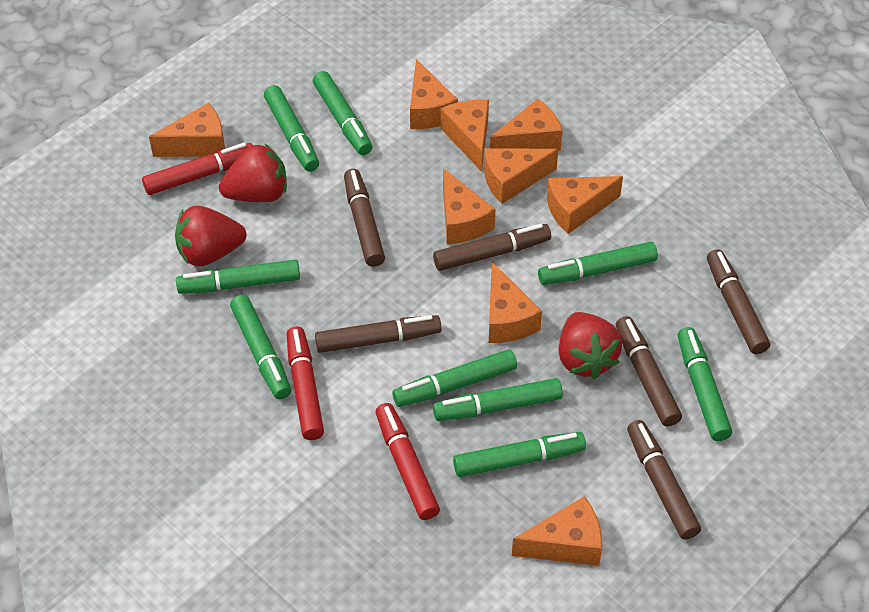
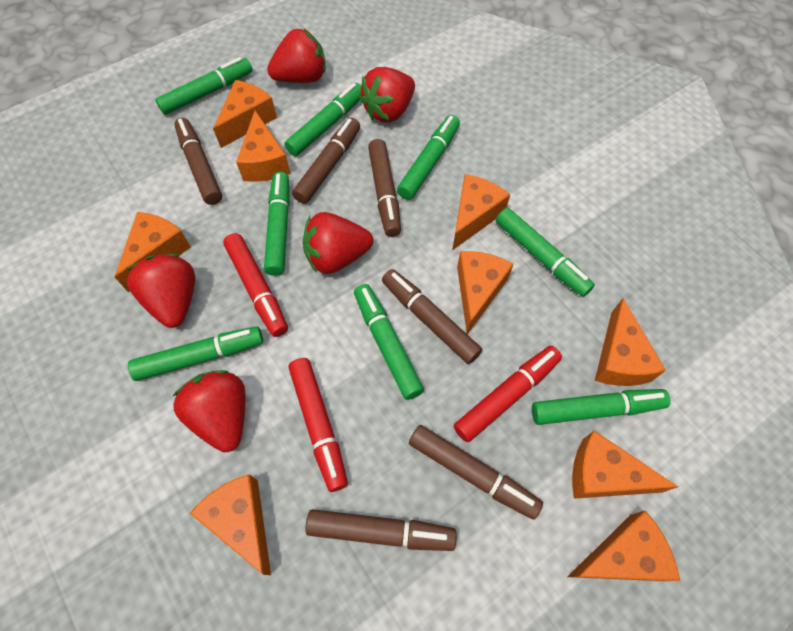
green marker: [176,260,300,294] [230,295,291,399] [264,85,319,172] [313,71,372,155] [392,349,517,407] [433,378,563,421] [453,432,586,477] [538,242,658,285] [678,327,732,441] = 9 -> [128,326,263,381] [155,57,252,115] [264,172,290,276] [284,83,361,156] [354,284,424,400] [397,115,460,200] [496,208,595,297] [532,389,670,425] = 8
red strawberry: [175,206,246,266] [219,144,287,202] [558,312,622,379] = 3 -> [127,254,195,328] [173,370,245,452] [267,29,326,83] [303,212,373,274] [359,67,415,123] = 5

